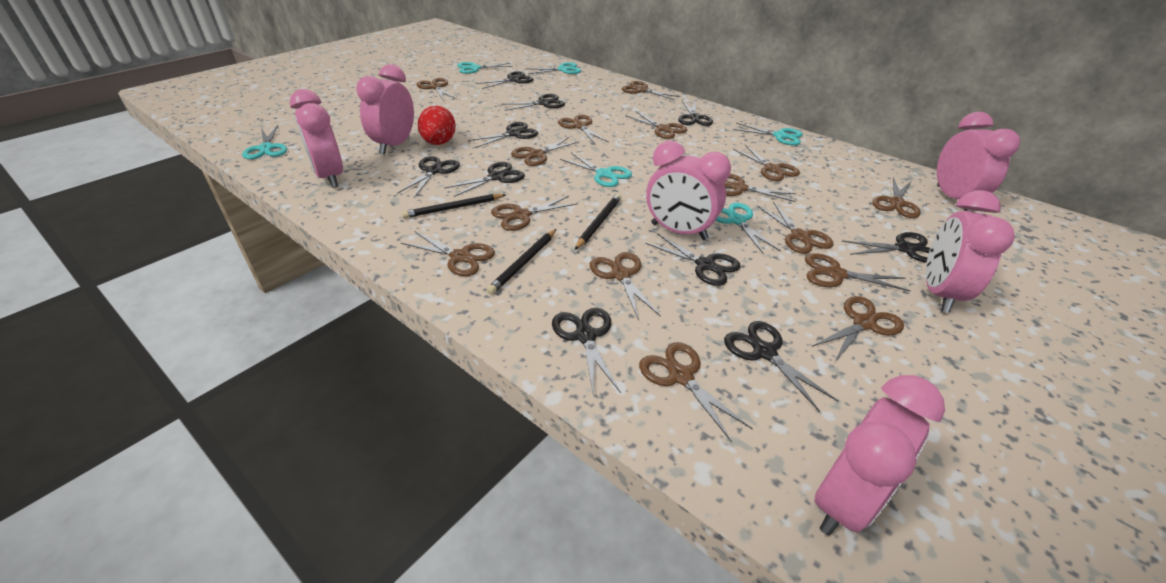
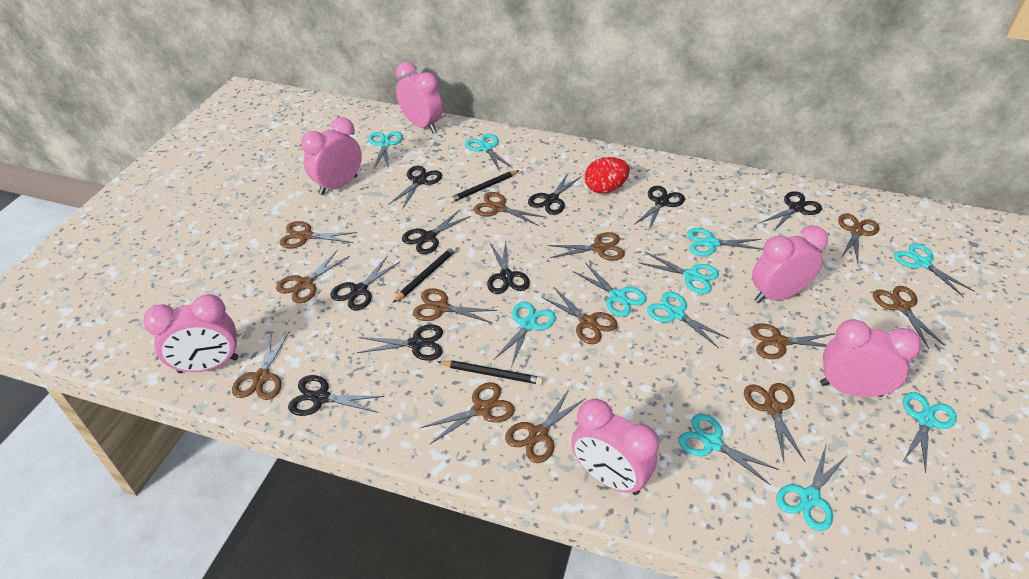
black scissors: [397,156,460,198] [444,162,525,197] [468,122,538,148] [476,71,534,89] [501,94,565,111] [552,308,621,397] [645,233,741,286] [678,100,713,126] [724,321,838,412] [842,232,930,263] = 10 -> [288,375,384,416] [331,255,401,310] [357,324,443,361] [388,166,442,209] [402,210,471,254] [487,241,530,294] [528,173,582,215] [634,186,685,230] [760,191,822,232] = 9
brown scissors: [401,231,495,276] [416,78,457,101] [491,196,578,231] [511,137,580,166] [558,115,609,144] [590,252,661,321] [622,81,680,100] [626,111,687,139] [639,342,753,442] [724,174,796,202] [733,145,800,181] [757,202,833,254] [805,253,910,291] [812,296,904,363] [872,177,921,218] = 15 -> [232,331,290,400] [276,250,350,303] [279,221,357,248] [413,288,497,323] [420,382,515,444] [474,192,545,226] [505,388,586,463] [542,287,618,344] [547,232,625,260] [744,383,806,462] [750,323,833,359] [838,214,880,263] [873,286,946,349] = 13
turquoise scissors: [242,125,287,159] [457,62,513,74] [526,62,581,74] [560,153,632,187] [715,203,781,254] [733,123,803,145] = 6 -> [368,131,403,168] [465,134,513,171] [494,302,556,367] [573,263,647,317] [639,252,719,294] [647,292,730,348] [678,414,780,485] [687,228,764,256] [776,446,848,531] [894,243,975,297] [903,392,957,474] = 11

